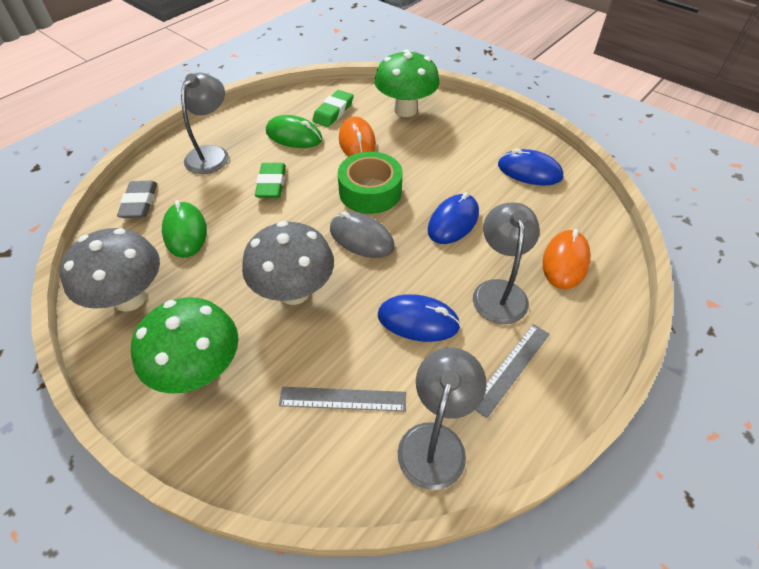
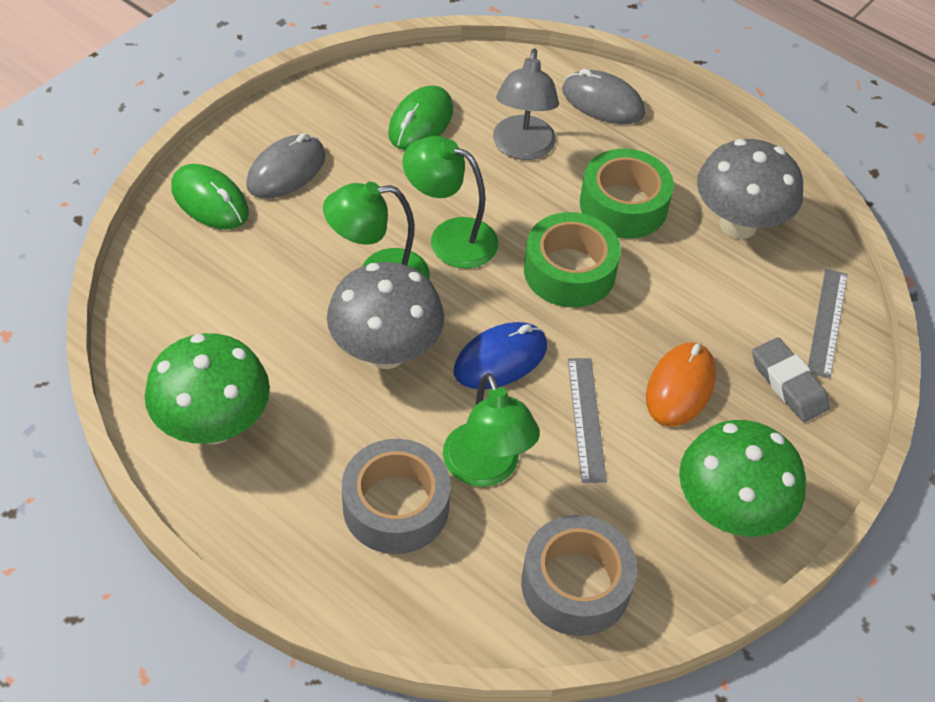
blue mouse: [378,294,461,342] [428,192,479,244] [498,149,563,185] = 3 -> [454,322,547,389] = 1
green eraser: [255,163,286,198] [312,90,354,127] = 2 -> none = 0
green lamp: none = 0 -> [323,182,430,280] [402,136,498,269] [443,373,540,487] = 3
green tape: [338,152,402,214] = 1 -> [524,212,621,308] [580,149,674,239] = 2
grey lamp: [181,73,229,174] [398,347,487,490] [473,202,540,324] = 3 -> [493,48,559,160] = 1
grey mouse: [330,212,395,258] = 1 -> [246,133,326,199] [562,69,645,124] = 2
grey tape: none = 0 -> [342,439,451,554] [521,515,637,636] = 2
orange mouse: [339,116,376,157] [542,229,591,289] = 2 -> [646,342,716,427] = 1

